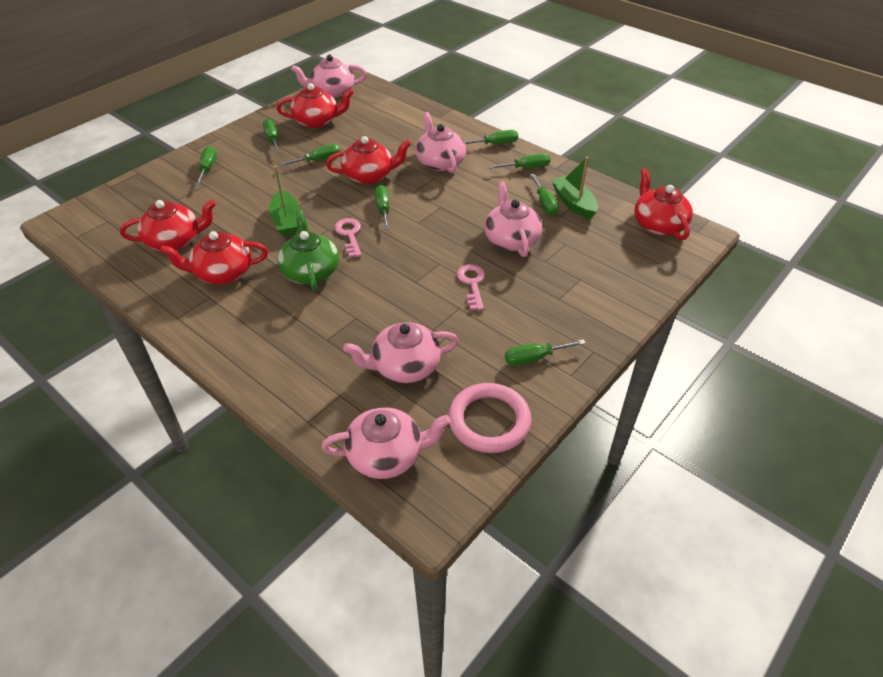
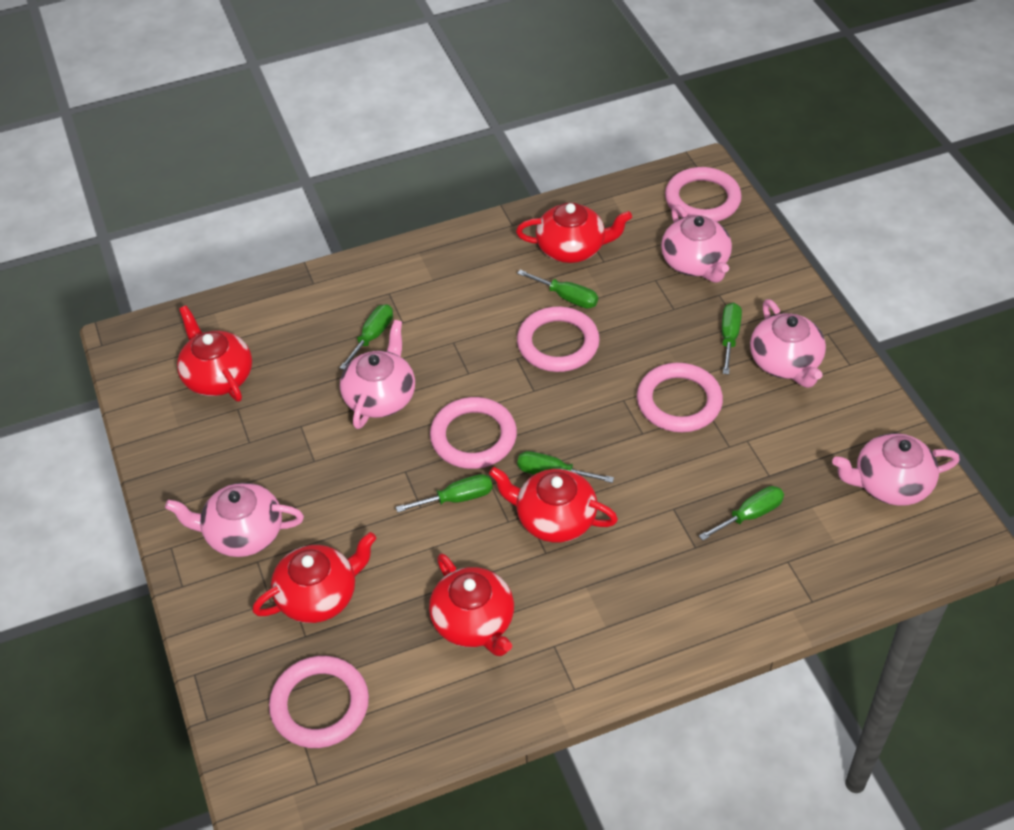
green boat: [269,166,300,236] [551,157,598,219] = 2 -> none = 0
green screwdriver: [195,146,217,186] [263,119,280,154] [279,144,340,166] [374,185,389,230] [464,130,518,144] [489,153,550,169] [505,339,586,366] [530,174,559,216] = 8 -> [340,304,393,370] [396,474,493,512] [517,270,598,308] [517,451,614,483] [699,486,784,541] [722,303,742,375] = 6
green teapot: [278,210,339,291] = 1 -> none = 0
pink key: [335,218,362,258] [457,265,485,310] = 2 -> none = 0
pink ring: [448,383,532,453] = 1 -> [269,656,369,748] [430,397,517,469] [517,306,600,372] [637,363,723,432] [665,167,742,222] = 5

